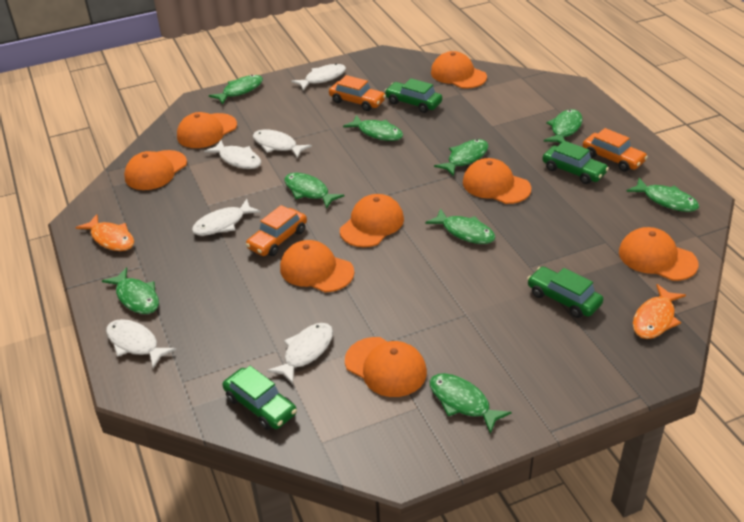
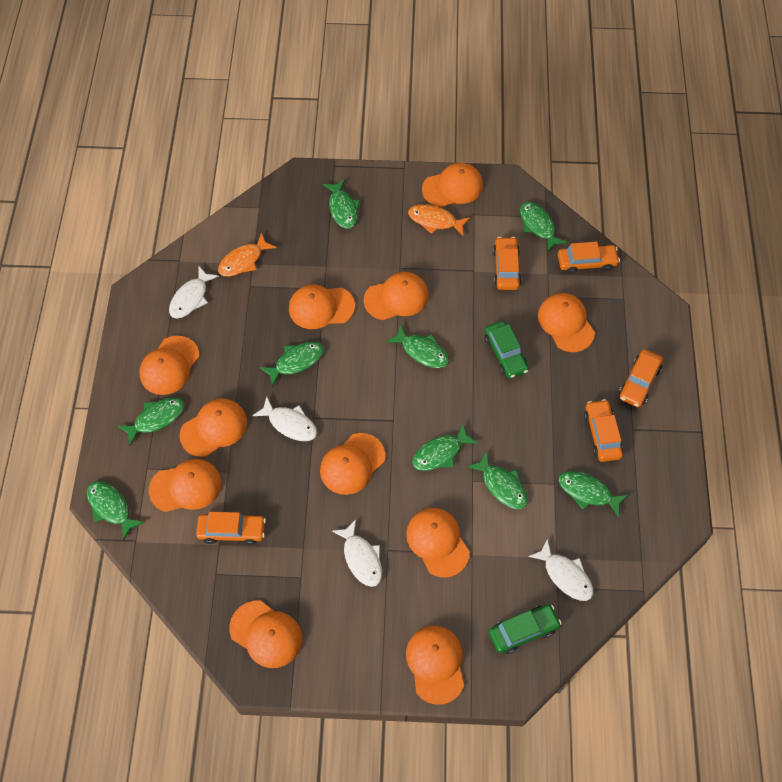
green car: [223,366,297,430] [385,78,442,113] [527,267,603,318] [542,141,609,184] = 4 -> [485,321,529,379] [489,604,562,654] = 2
orange cap: [124,150,187,190] [177,112,237,148] [280,240,354,292] [340,194,404,247] [345,337,427,397] [431,51,487,89] [463,158,531,204] [619,227,699,281] = 8 -> [139,336,199,395] [149,459,222,512] [180,399,247,457] [229,601,302,668] [289,284,355,329] [320,433,386,495] [364,272,429,320] [406,508,470,578] [406,626,464,705] [422,163,483,207] [538,293,595,352] = 11
orange car: [246,205,307,256] [329,75,386,111] [582,128,648,172] = 3 -> [196,512,266,545] [493,237,521,290] [558,242,620,274] [584,399,623,462] [619,349,663,407] = 5
white fish: [106,319,176,368] [192,199,261,236] [204,140,261,169] [253,129,312,158] [267,323,333,384] [291,64,346,91] = 6 -> [169,267,219,318] [252,397,317,441] [332,519,382,587] [528,539,593,601] = 4

